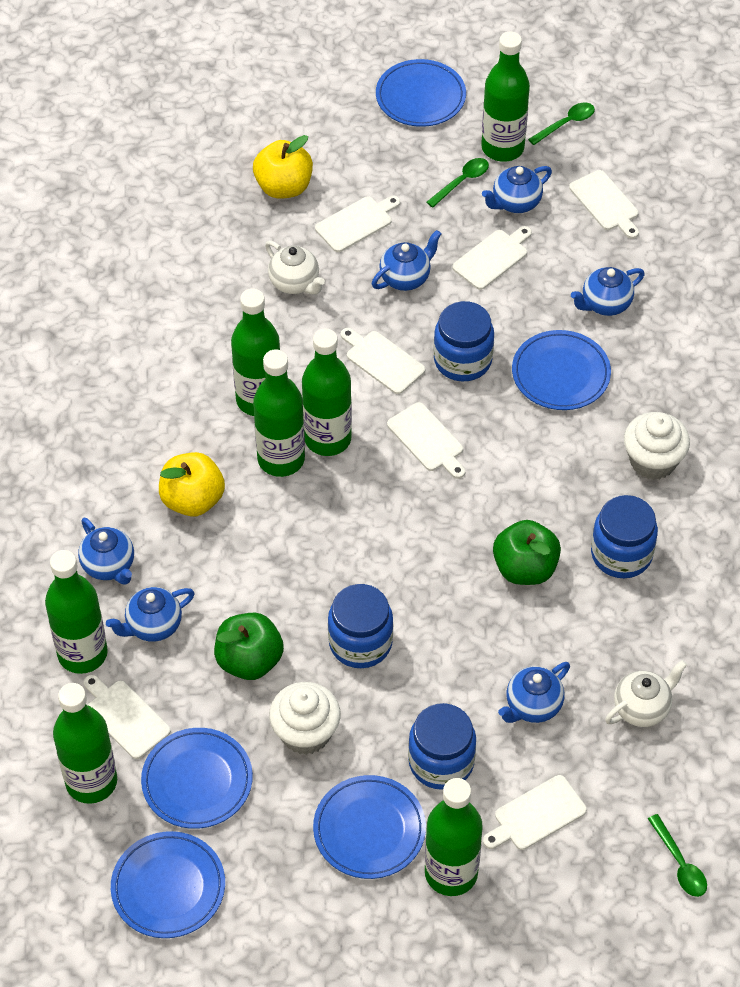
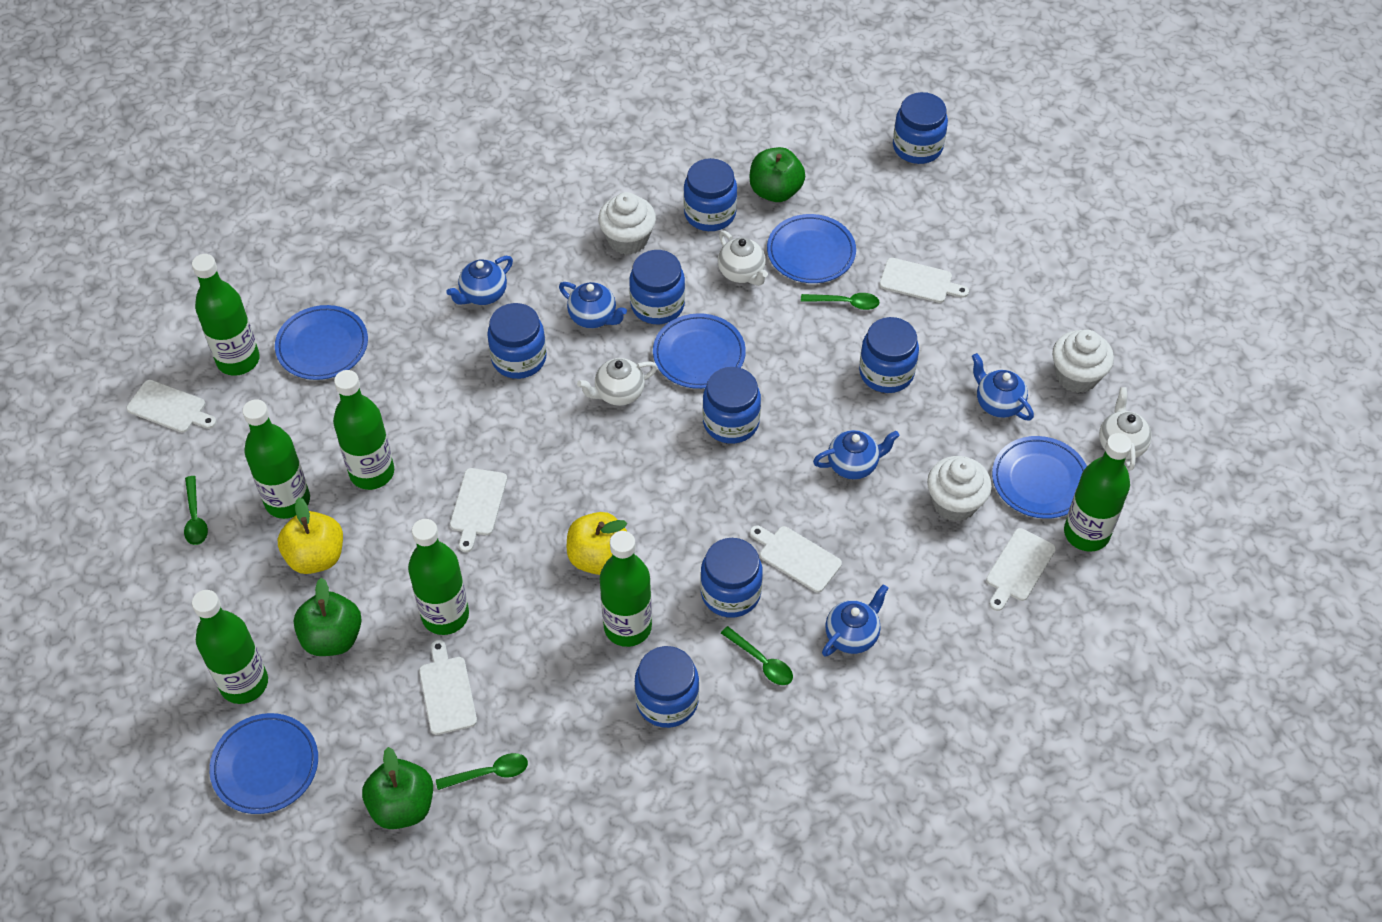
blue jar: [328,584,393,668] [408,703,476,790] [433,301,494,381] [591,495,658,578] = 4 -> [487,303,547,379] [629,250,685,324] [635,646,699,728] [684,158,737,231] [700,538,763,618] [703,367,761,444] [859,317,919,393] [893,92,948,164] = 8
blue teapot: [78,518,134,585] [106,587,195,642] [372,230,441,291] [482,166,552,213] [498,662,570,723] [571,267,645,316] = 6 -> [446,256,513,305] [559,282,627,328] [813,430,899,479] [822,584,888,657] [972,353,1034,420] = 5
green apple: [214,613,284,680] [493,520,561,585] = 2 -> [294,578,362,656] [362,747,433,829] [750,147,805,202] = 3
green spoon: [426,158,489,208] [528,103,595,145] [648,814,707,897] = 3 -> [184,476,208,545] [436,753,528,790] [721,626,793,685] [801,293,880,310] = 4
white cupcake: [269,682,341,755] [624,412,690,480] = 2 -> [598,192,656,255] [927,456,992,521] [1052,330,1114,393] = 3
white cutting board: [83,675,171,759] [315,196,400,252] [341,328,425,394] [387,402,466,479] [452,226,532,290] [483,775,587,850] [569,170,639,239] = 7 -> [126,380,217,433] [419,640,477,735] [450,468,507,552] [750,525,842,593] [879,258,969,303] [986,528,1056,611] = 6
white teapot: [265,241,325,295] [605,660,687,727] = 2 -> [577,358,658,406] [718,231,768,286] [1099,387,1152,471] = 3

